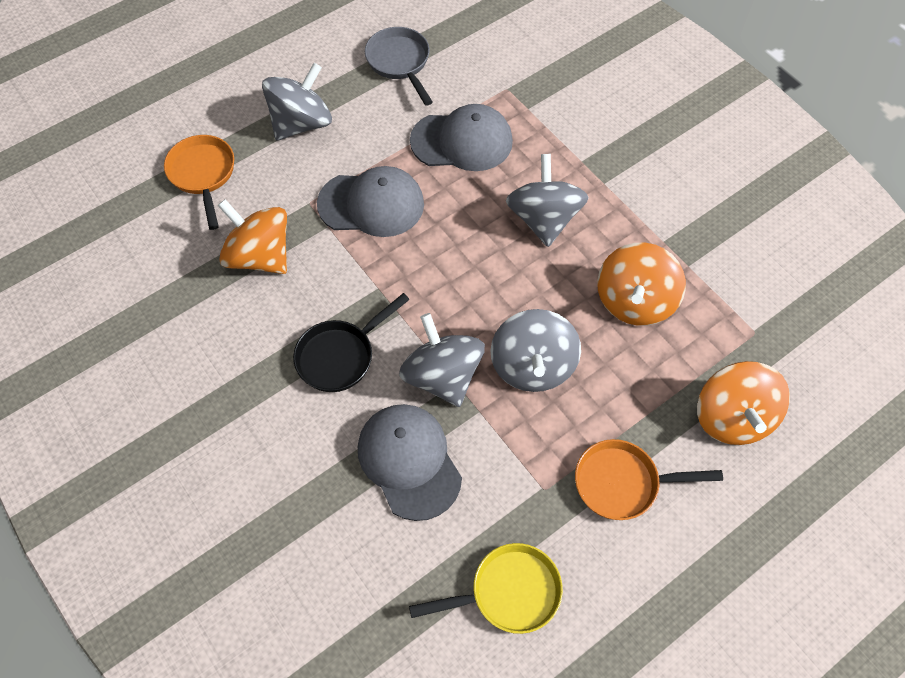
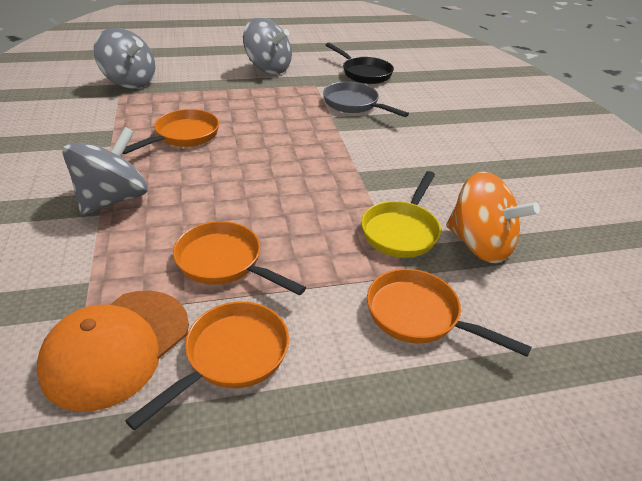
grey cap: [317,166,424,237] [358,404,462,521] [410,104,513,171] = 3 -> none = 0
grey spinning top: [262,63,332,140] [399,313,485,407] [490,309,581,392] [506,154,589,247] = 4 -> [62,127,148,215] [94,28,155,88] [243,18,292,74] = 3
orange cap: none = 0 -> [37,291,189,412] = 1
orange pan: [164,135,234,230] [575,439,723,520] = 2 -> [122,109,219,154] [125,301,289,431] [173,221,306,295] [367,269,532,357] = 4
orange spinning top: [218,199,287,274] [597,243,686,326] [697,361,790,445] = 3 -> [446,172,540,263] = 1

